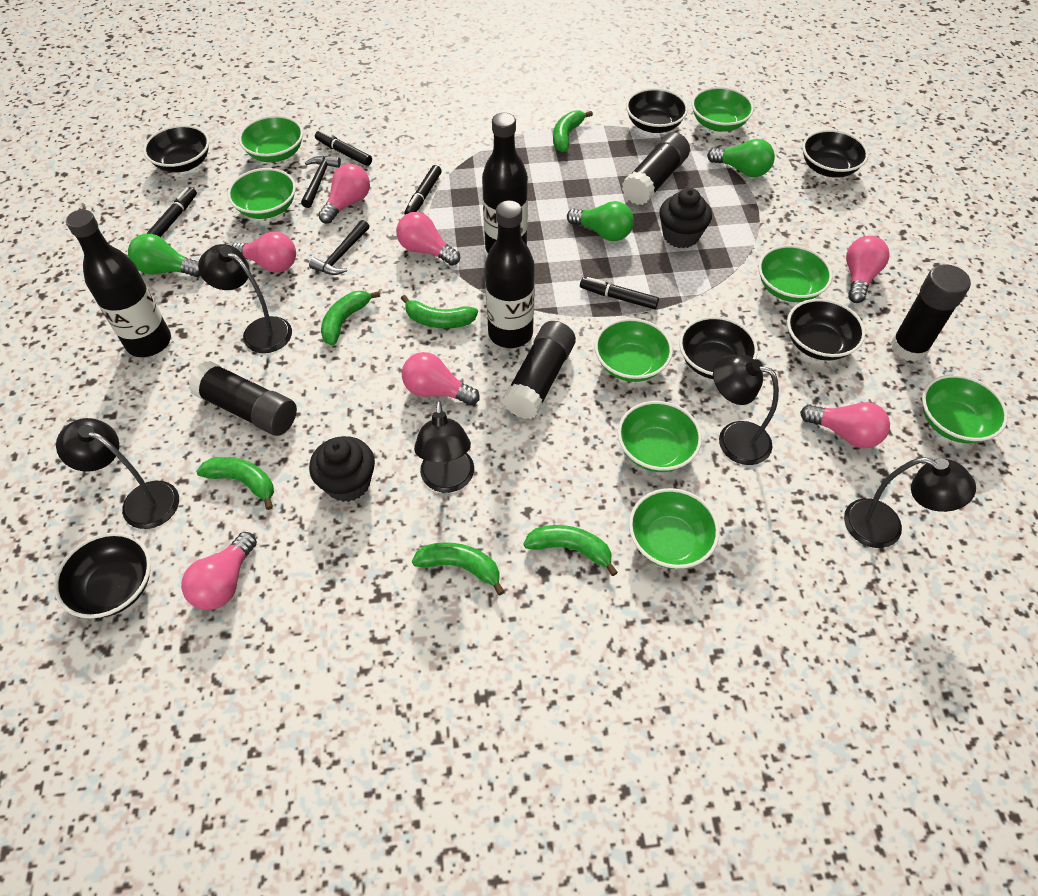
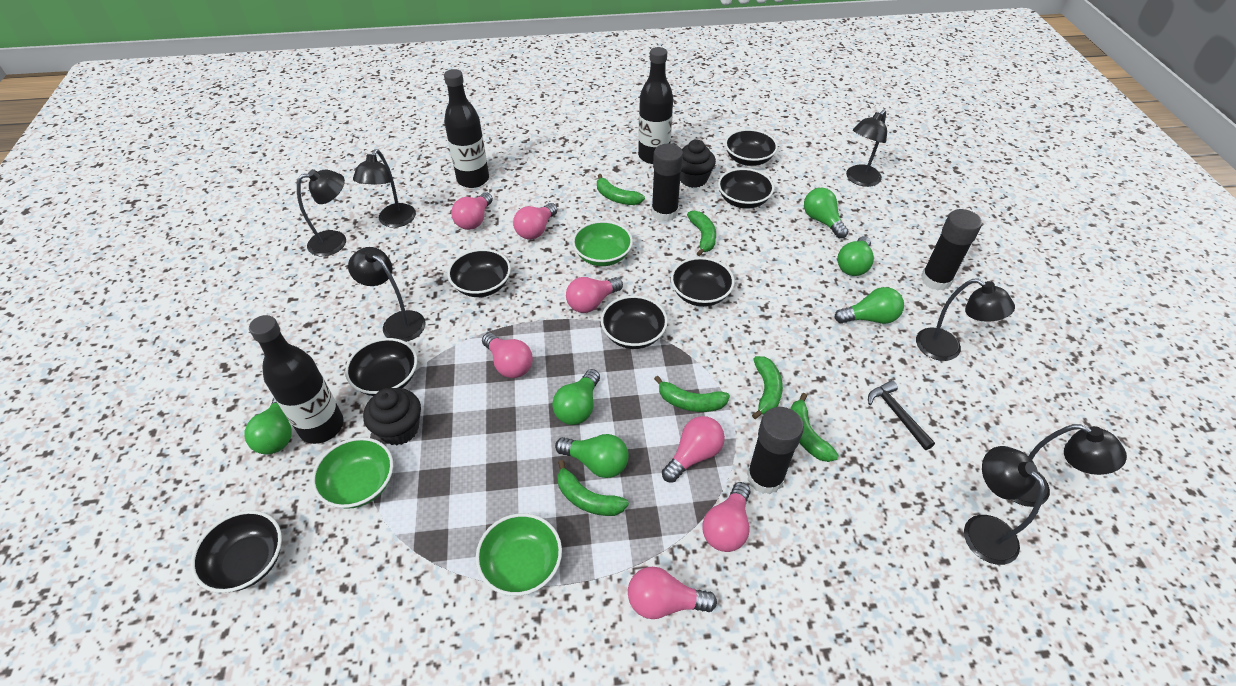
black bowl: [54,532,151,618] [143,125,209,172] [626,88,688,133] [679,316,758,379] [787,299,865,361] [802,129,868,178] = 6 -> [191,510,282,593] [345,338,417,396] [447,249,511,297] [601,296,668,349] [671,257,734,307] [718,168,774,209] [725,129,778,166] = 7
black glue stick: [189,361,297,436] [502,321,576,419] [622,132,690,205] [891,264,971,362] = 4 -> [651,144,683,222] [747,407,804,494] [921,209,982,290] = 3
black hammer: [301,156,341,208] [309,220,369,275] = 2 -> [868,380,935,450] = 1
black lamp: [56,418,179,529] [198,244,292,353] [414,400,474,493] [713,354,779,465] [844,457,976,548] = 5 -> [297,169,346,256] [348,247,426,342] [353,149,416,228] [846,110,887,187] [916,278,1015,361] [964,446,1045,565] [1012,424,1127,507] = 7
black marker: [147,187,197,237] [315,130,372,166] [404,165,442,215] [580,277,659,309] = 4 -> none = 0
green bowl: [227,168,296,219] [239,115,303,162] [595,318,673,382] [618,401,702,472] [629,488,719,569] [692,87,754,132] [758,245,832,302] [922,374,1008,443] = 8 -> [312,437,393,509] [476,513,562,596] [572,221,633,266] = 3
green light bulb: [128,234,200,277] [567,201,634,241] [707,139,775,177] = 3 -> [244,398,292,454] [552,369,600,425] [555,434,629,478] [804,188,849,238] [834,287,904,324] [837,236,874,276] = 6

